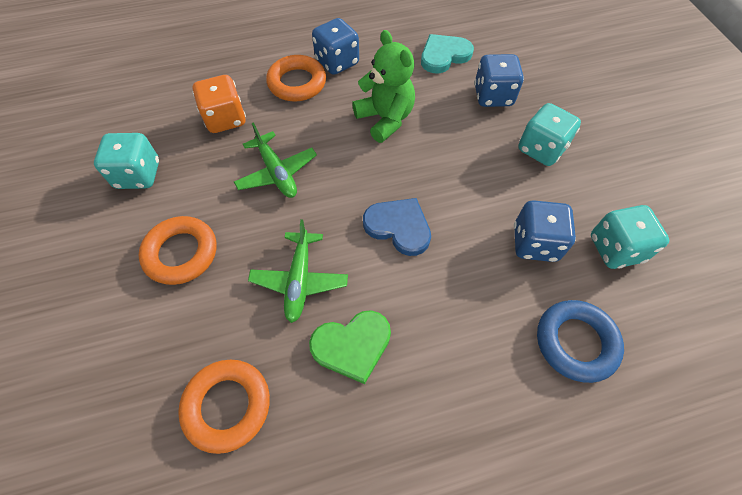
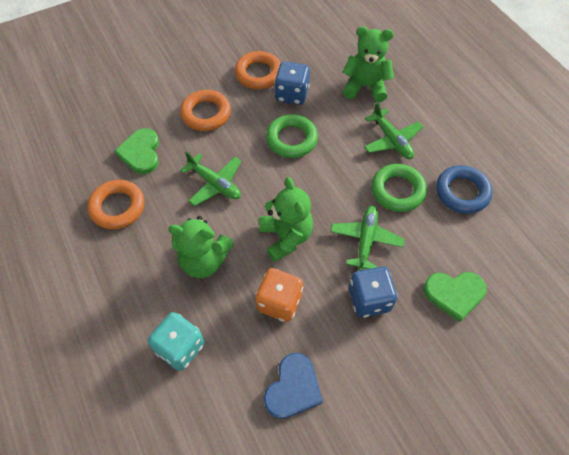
blue dice: [312,18,359,75] [474,54,524,107] [514,200,576,262] = 3 -> [274,62,310,105] [349,267,397,318] = 2
green heart: [309,310,391,384] = 1 -> [114,128,159,174] [424,272,487,322] = 2
green plane: [234,123,317,198] [248,219,348,323] = 2 -> [180,151,241,206] [330,206,405,271] [364,102,423,159] = 3
green ring: none = 0 -> [266,114,318,158] [371,164,427,212] = 2
green teddy bear: [352,30,415,143] = 1 -> [168,216,233,278] [259,177,313,262] [343,27,394,102] = 3
turquoise dice: [94,133,159,189] [518,103,581,166] [591,205,669,269] = 3 -> [148,312,204,371] = 1
turquoise heart: [421,34,474,73] = 1 -> none = 0

